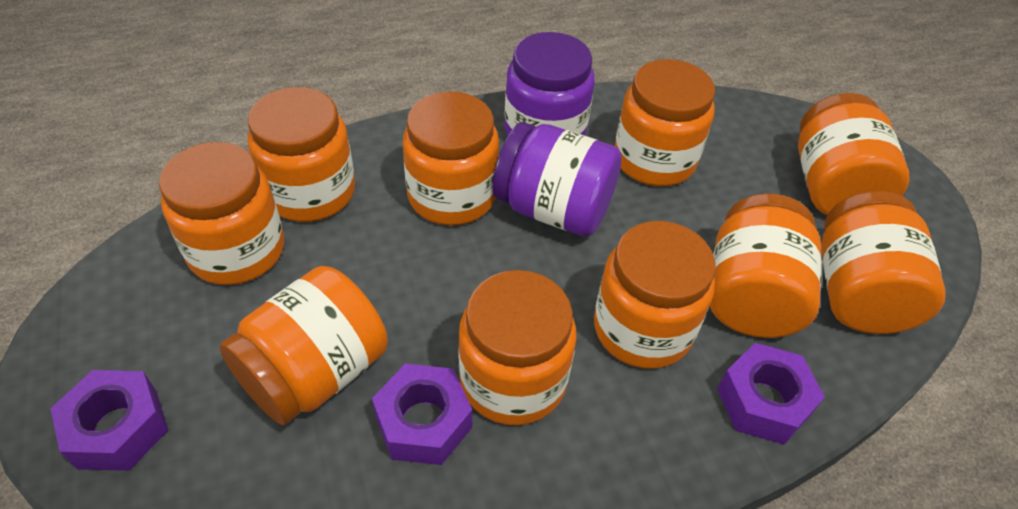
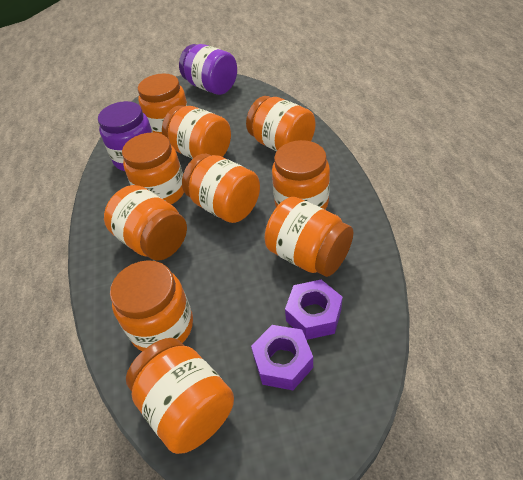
purple nut: [50,370,168,471] [372,364,472,465] [717,343,825,445] = 3 -> [251,325,313,390] [285,280,342,340] = 2

